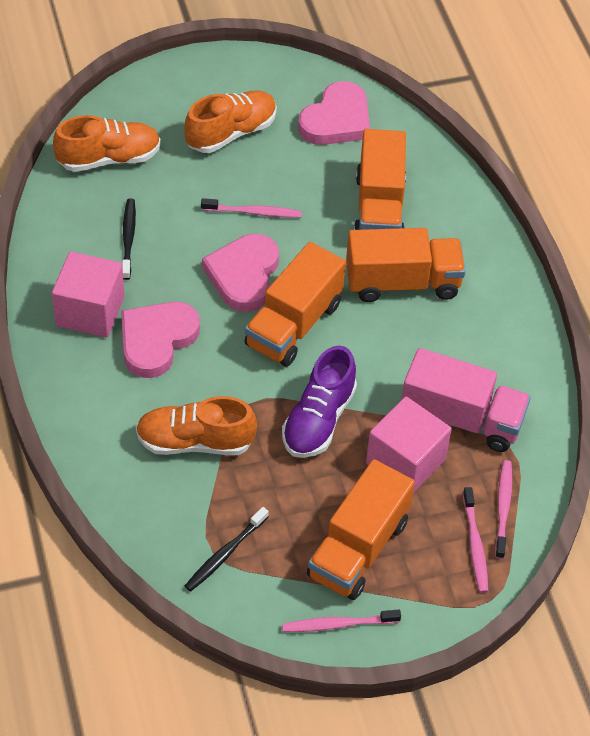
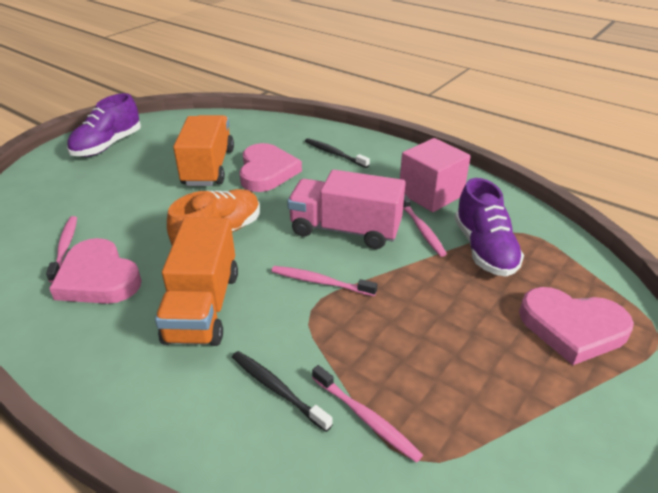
orange shoe: [53,115,161,172] [136,396,257,455] [185,91,277,153] = 3 -> [167,189,260,245] = 1
orange truck: [244,242,346,367] [307,459,415,600] [346,228,466,302] [354,129,406,230] = 4 -> [155,217,238,346] [173,115,234,186] = 2
pink cube: [52,251,125,338] [366,396,452,493] = 2 -> [400,138,471,212] = 1
purple shoe: [282,345,357,458] = 1 -> [67,93,141,157] [455,178,524,277] = 2

